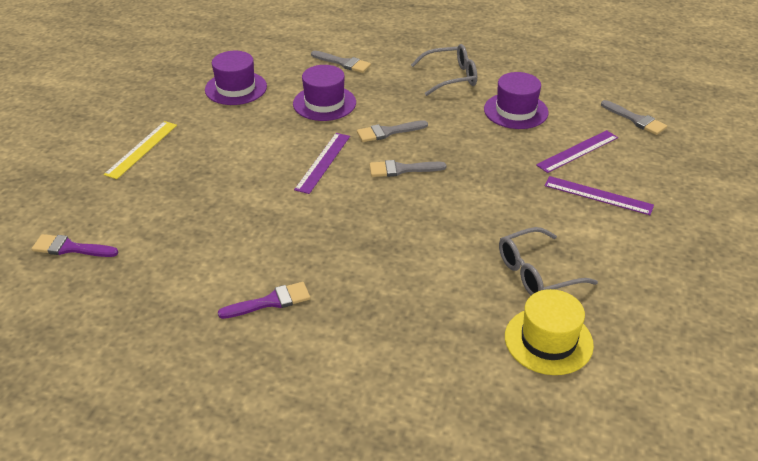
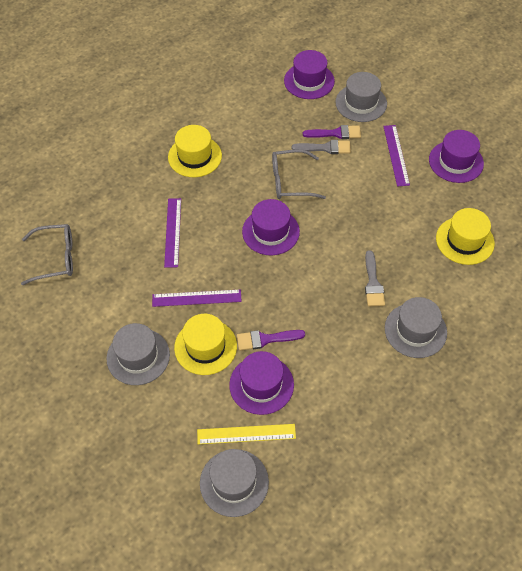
grey brush: [311,51,371,73] [357,120,428,142] [370,160,447,177] [601,100,667,135] = 4 -> [292,140,351,154] [365,250,385,306] = 2
grey hat: none = 0 -> [106,323,170,385] [200,449,269,517] [335,72,387,122] [385,297,447,358] = 4
purple hat: [205,51,267,105] [293,65,356,121] [484,72,548,129] = 3 -> [229,351,294,415] [242,199,300,255] [284,50,335,99] [429,130,484,183] = 4
yellow hat: [505,289,594,375] = 1 -> [168,125,222,177] [174,314,237,375] [436,208,495,265] = 3

